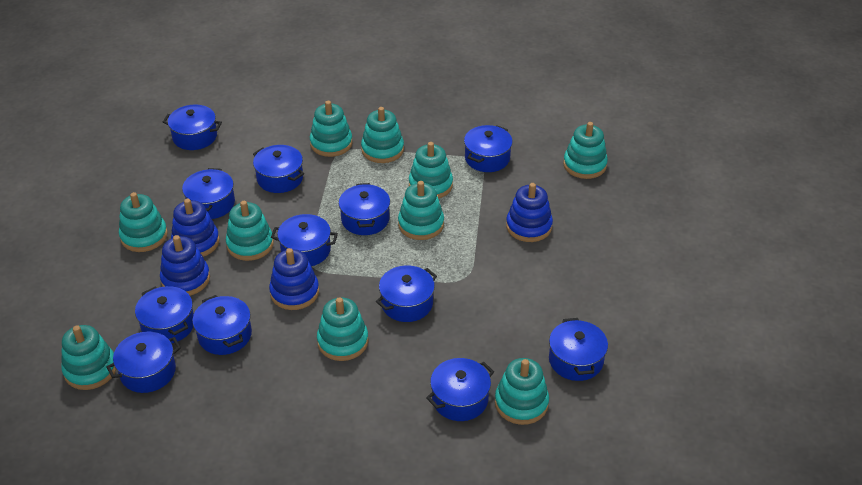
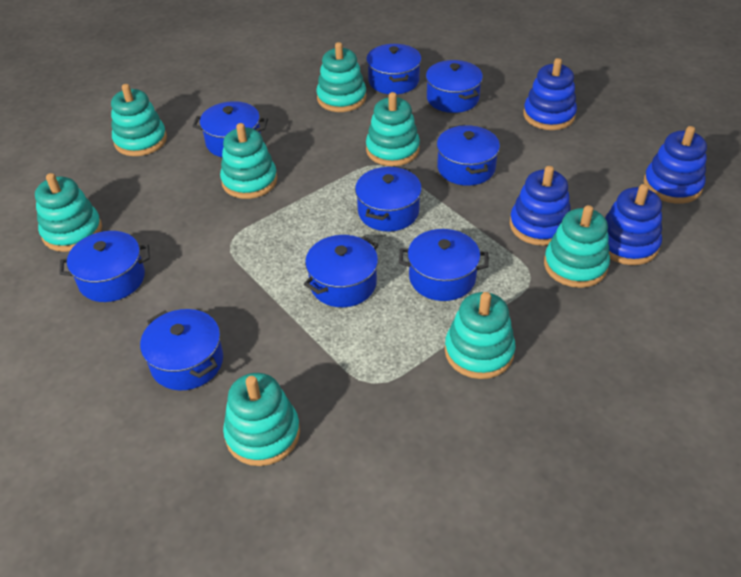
blue pot: [106,331,181,393] [135,286,194,343] [163,105,222,150] [182,168,235,219] [192,295,252,355] [253,145,304,193] [271,214,338,266] [339,183,390,235] [376,265,437,322] [426,358,494,421] [464,125,513,172] [549,318,608,381] = 12 -> [59,231,150,302] [140,309,223,390] [193,101,268,158] [304,235,378,307] [355,166,422,231] [366,44,421,94] [399,229,489,301] [426,60,483,113] [437,125,500,186] = 9
turquoise stacking toy: [61,325,116,390] [119,192,168,252] [226,201,274,261] [310,101,353,157] [317,297,369,361] [361,107,404,163] [398,181,444,240] [409,142,453,199] [495,358,549,425] [563,122,608,179] = 10 -> [35,173,102,252] [111,84,167,156] [220,123,277,199] [223,373,300,466] [316,42,366,112] [366,92,420,166] [445,292,515,379] [544,205,610,288] = 8

